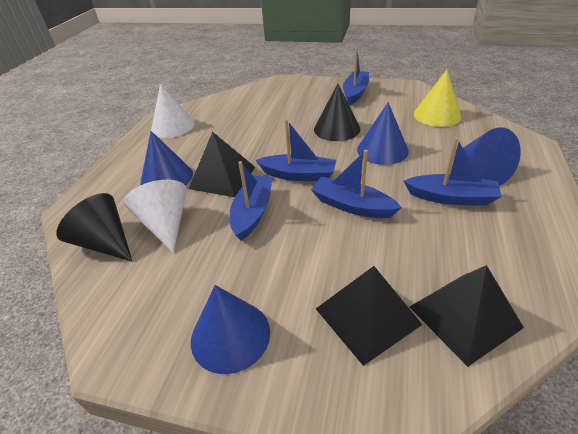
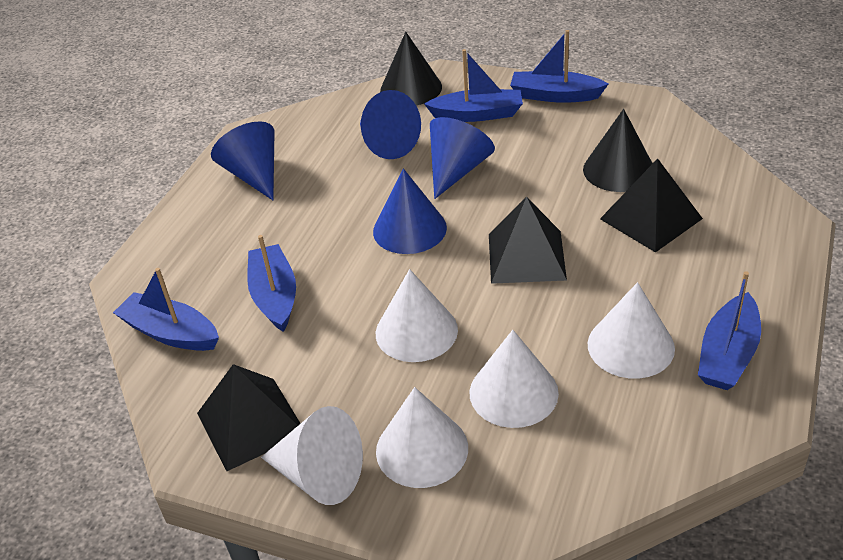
white cone: [124,180,187,253] [151,84,195,138] = 2 -> [261,406,363,505] [376,269,458,362] [376,387,468,488] [470,330,559,428] [587,282,675,379] = 5
yellow cone: [414,70,461,127] = 1 -> none = 0

